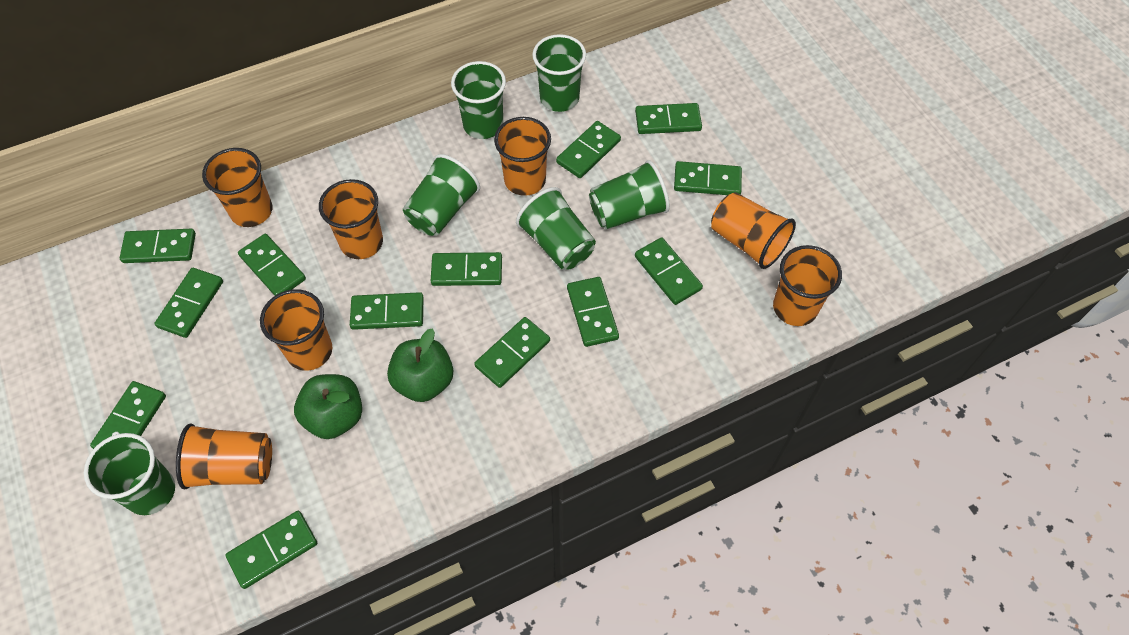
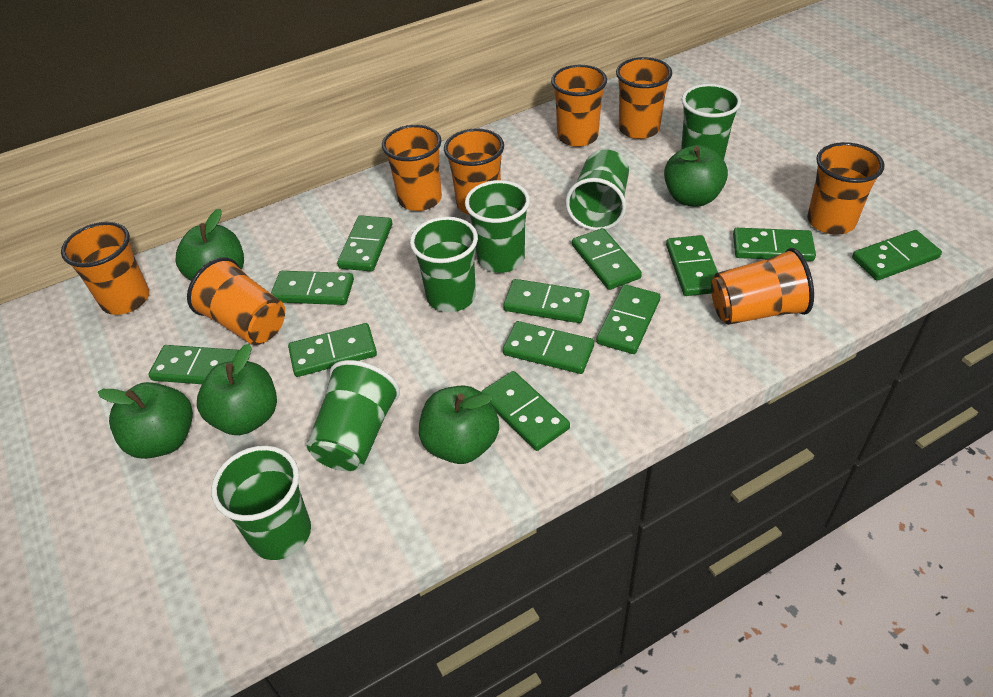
green apple: [294,374,362,439] [387,328,453,402] = 2 -> [98,382,193,459] [175,209,244,281] [197,344,277,435] [419,385,499,464] [664,145,728,207] = 5
green domino: [90,381,166,449] [120,229,196,263] [154,268,223,338] [226,511,317,589] [238,234,306,296] [350,292,424,330] [431,252,502,286] [474,317,550,388] [556,121,621,178] [567,277,619,347] [635,103,702,134] [635,237,703,305] [674,161,742,195] = 13 -> [148,345,239,384] [271,271,354,305] [288,323,377,377] [337,215,392,271] [481,371,570,451] [503,279,589,323] [503,321,594,374] [572,228,642,290] [596,284,660,354] [666,235,718,296] [733,228,816,261] [852,230,942,281] = 12
orange cup: [176,423,272,489] [202,148,272,227] [260,289,333,371] [319,179,383,259] [494,117,551,196] [711,192,796,269] [773,245,842,326] = 7 -> [61,222,149,315] [187,257,285,345] [382,125,442,211] [444,128,504,215] [551,65,607,147] [616,57,672,139] [711,248,814,325] [807,142,885,235] = 8

